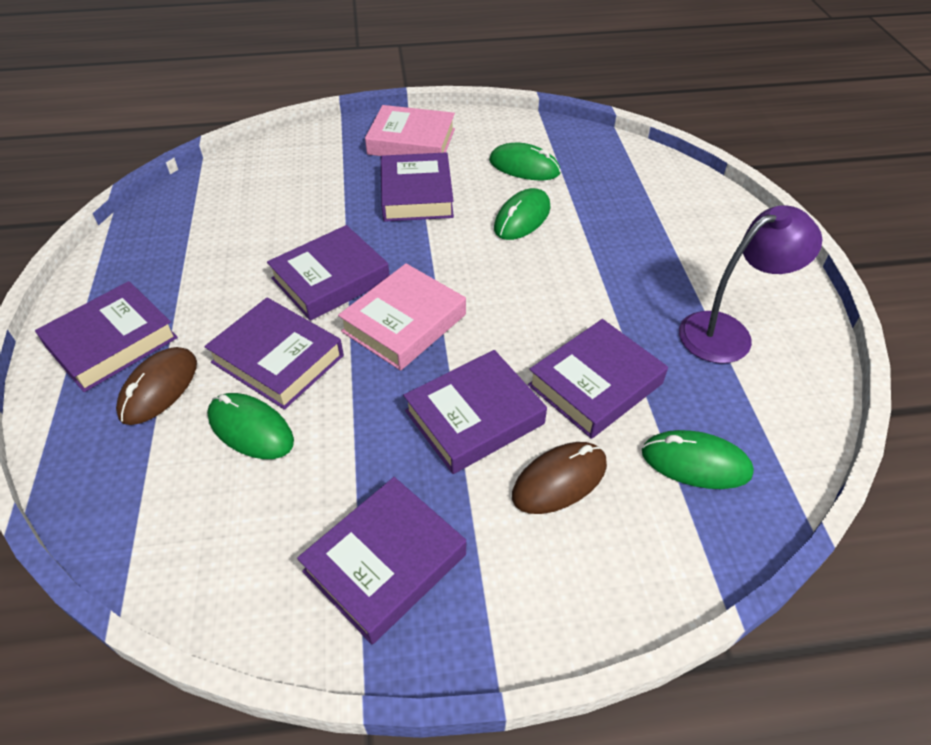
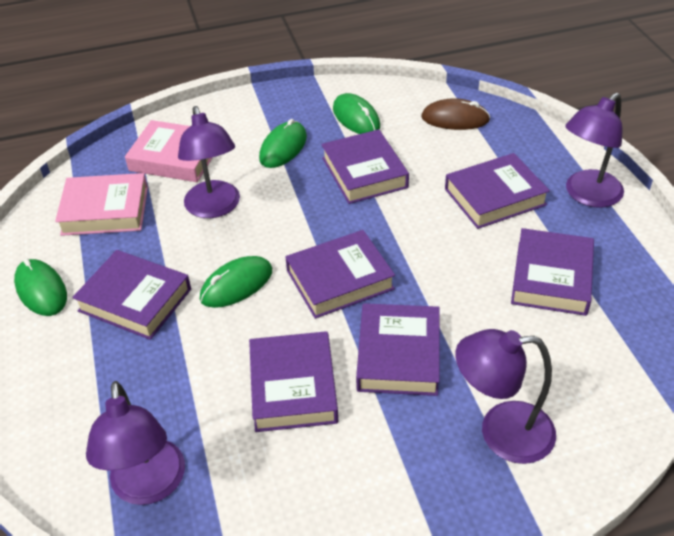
brown mouse: [116,347,197,425] [512,442,607,514] = 2 -> [421,98,490,130] = 1
purple lamp: [679,206,822,363] = 1 -> [86,381,185,505] [178,106,240,218] [455,329,556,464] [565,93,624,208] = 4

